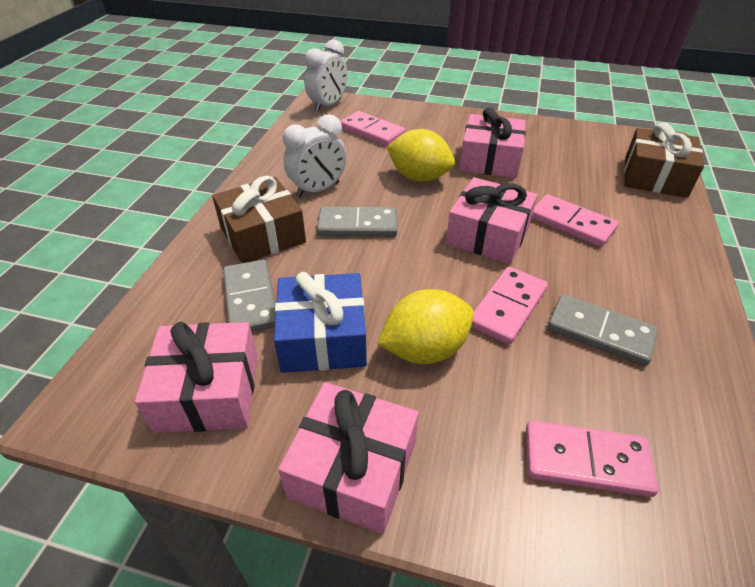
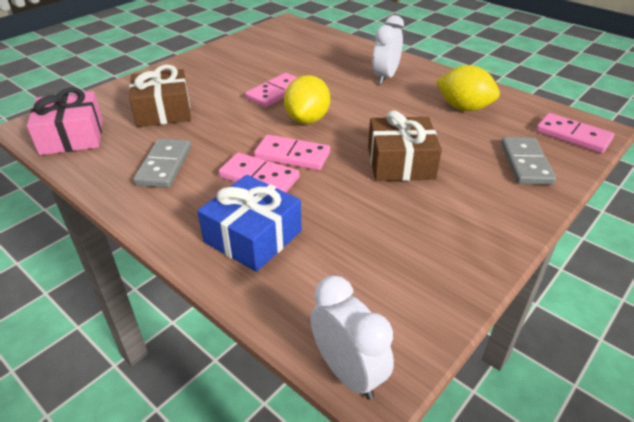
grey domino: [223,260,276,332] [317,206,397,237] [548,294,658,366] = 3 -> [133,139,191,188] [501,137,556,185] = 2
pink gift: [135,322,258,433] [278,382,419,534] [446,177,538,264] [459,107,526,178] = 4 -> [27,88,103,155] = 1

